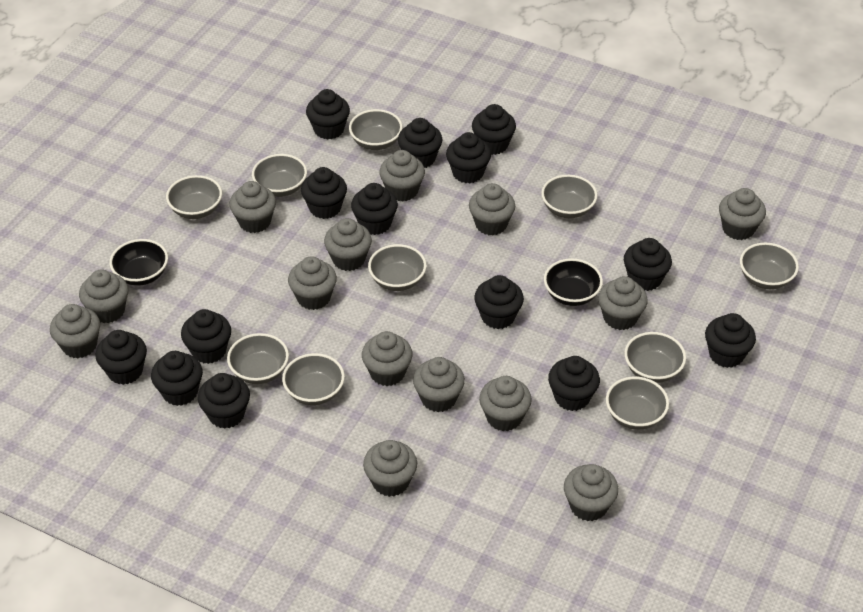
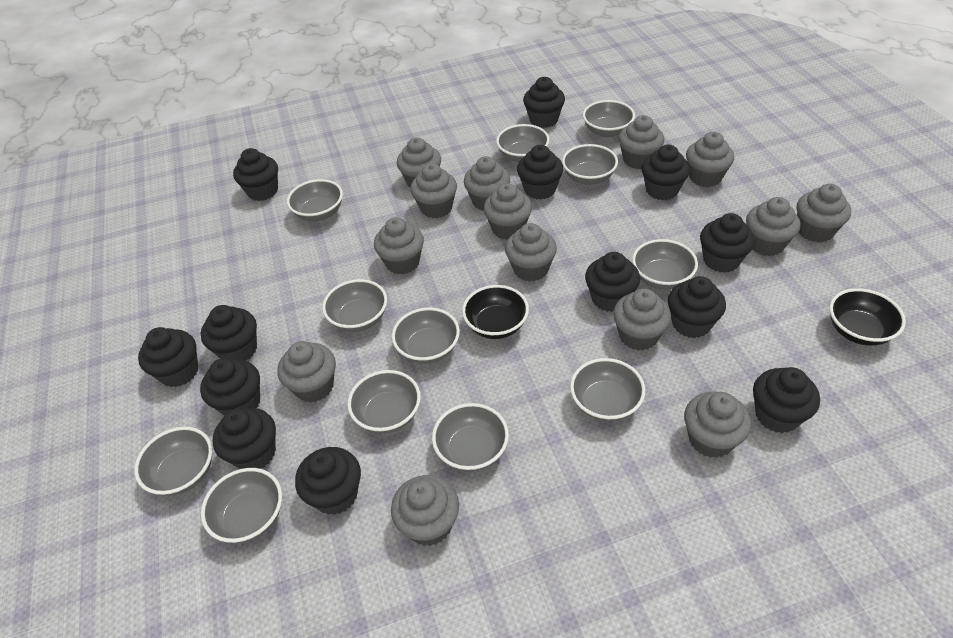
black cupcake: [95,330,147,385] [151,351,203,406] [181,309,231,364] [198,373,250,429] [301,167,347,219] [306,89,350,139] [351,183,398,235] [398,118,442,168] [446,132,491,184] [472,104,516,155] [474,275,524,329] [548,356,600,411] [624,238,672,291] [705,313,756,368] = 14 -> [138,327,198,387] [200,358,260,416] [201,305,257,361] [213,408,276,469] [233,148,278,201] [295,447,361,515] [517,145,563,200] [523,77,565,128] [585,252,640,312] [641,145,690,200] [668,276,726,338] [700,213,755,273] [753,367,820,433] = 13
grey bowl: [166,175,222,219] [227,333,289,384] [252,154,307,197] [282,353,345,405] [349,109,403,150] [368,244,427,291] [541,175,598,218] [606,377,669,430] [624,332,686,383] [740,243,799,289] = 10 -> [134,427,212,496] [201,468,282,543] [287,179,343,221] [322,279,387,332] [348,370,421,434] [392,308,460,364] [432,403,509,472] [496,124,550,162] [562,144,618,185] [570,358,645,422] [583,100,635,138] [632,239,698,290] = 12

